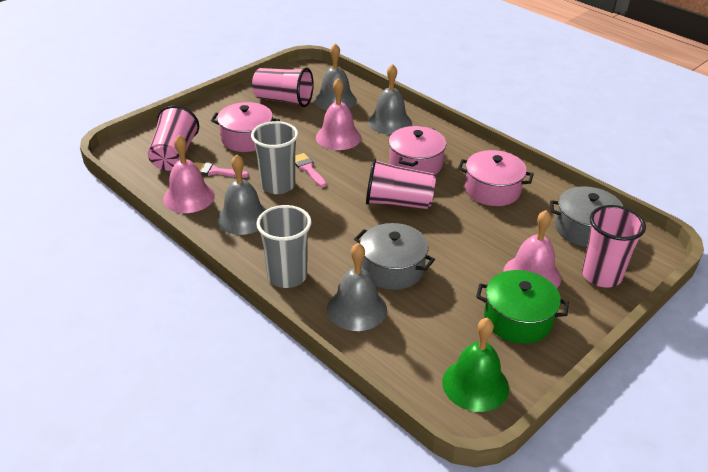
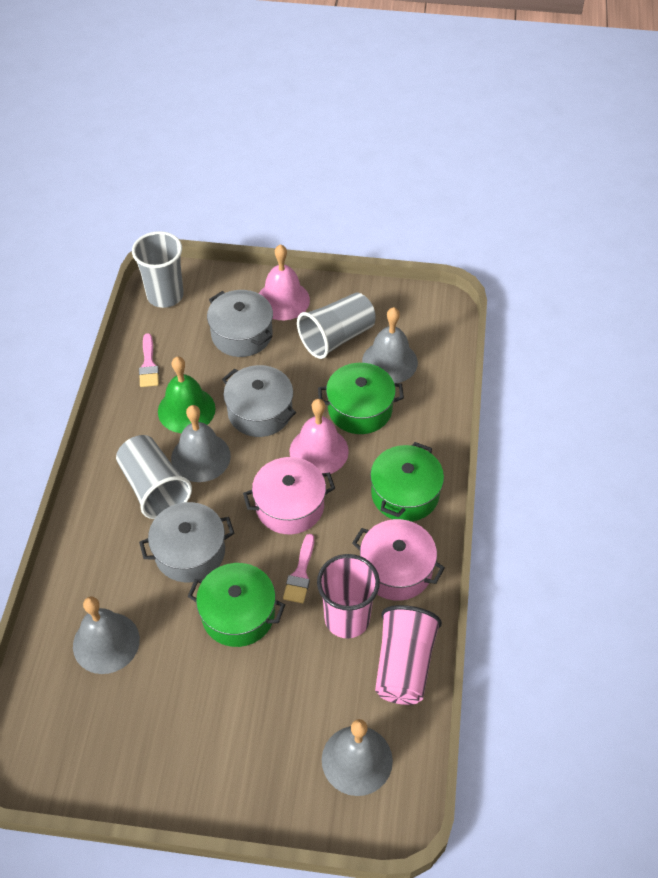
green pot: [476,270,569,344] = 1 -> [187,563,285,647] [318,363,404,434] [370,442,444,522] = 3
grey cup: [251,121,298,194] [256,205,312,288] = 2 -> [116,435,192,519] [132,231,184,308] [297,292,376,359] = 3
grey pot: [354,223,435,290] [550,186,629,247] = 2 -> [139,502,234,582] [207,290,273,357] [222,365,296,437] = 3
pink bell: [163,135,215,213] [316,78,361,150] [503,210,561,288] = 3 -> [259,244,310,320] [290,399,349,474] = 2
pink cup: [148,105,199,171] [252,68,314,107] [366,158,436,209] [582,205,646,287] = 4 -> [317,554,380,638] [375,605,442,705] = 2
pink pot: [211,102,280,152] [389,126,446,175] [458,150,534,206] = 3 -> [243,457,335,534] [352,519,445,601] = 2

